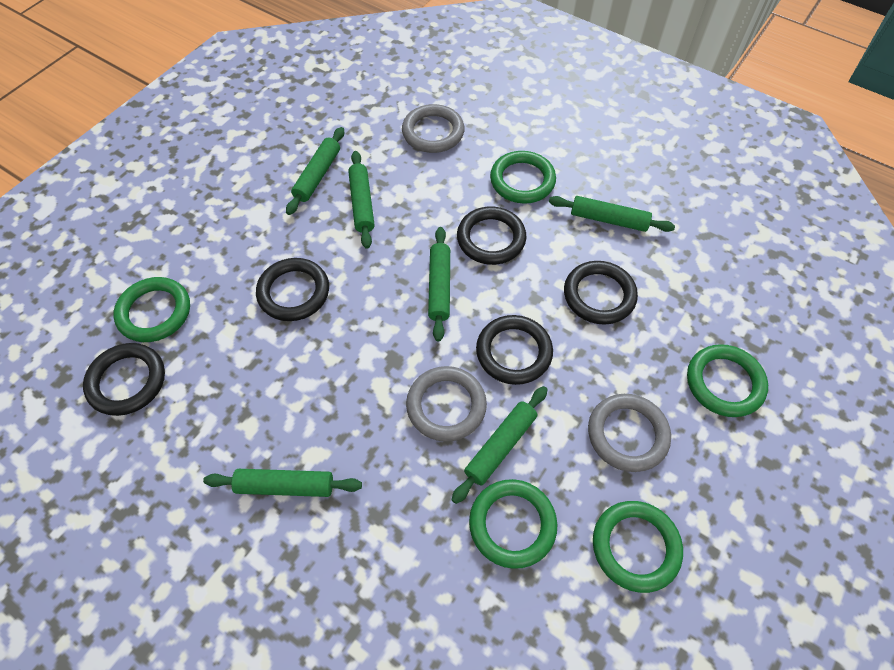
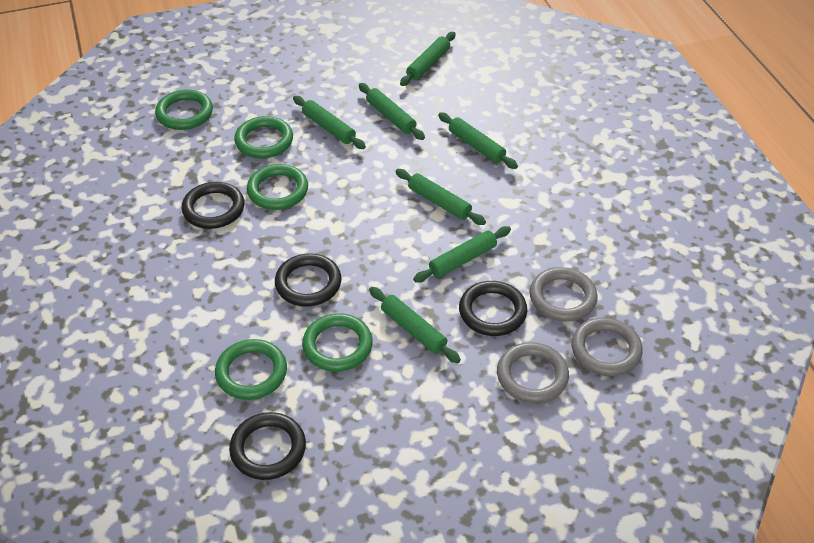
black ring: [83,343,165,416] [256,258,329,321] [457,207,526,265] [476,315,553,385] [564,261,638,324] = 5 -> [182,182,244,229] [229,412,306,480] [275,253,341,307] [459,281,527,336] = 4
green rolling pin: [203,469,362,497] [286,127,344,215] [348,151,375,249] [428,227,450,341] [452,386,548,504] [549,196,675,232] = 6 -> [293,96,366,149] [359,83,425,140] [369,287,461,363] [396,169,486,225] [400,32,456,86] [413,226,511,282] [438,112,518,169] = 7

